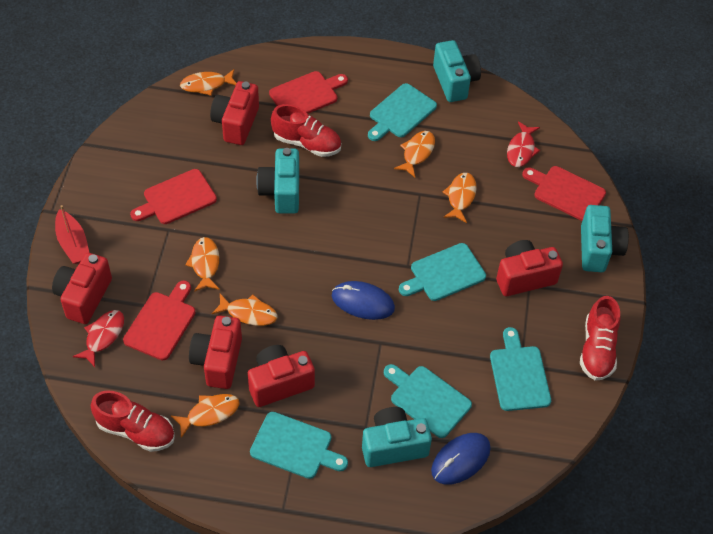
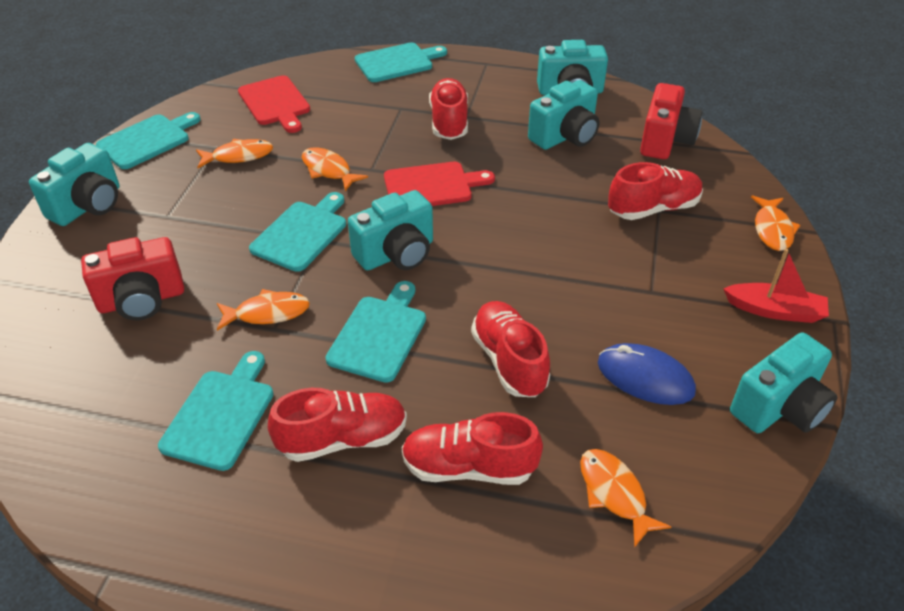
blue mouse: [332,281,395,320] [431,433,491,485] = 2 -> [598,343,696,405] = 1
orange fish: [171,394,240,438] [180,69,237,96] [185,237,220,292] [212,294,277,326] [394,131,435,177] [442,173,477,223] = 6 -> [196,139,273,168] [217,289,310,331] [302,147,368,191] [580,449,671,547] [751,195,800,251] = 5
red camera: [52,253,112,324] [189,316,242,389] [210,81,259,145] [248,345,315,407] [496,240,563,296] = 5 -> [81,237,184,320] [640,83,702,159] = 2
red cutting board: [123,281,196,361] [130,169,217,224] [269,71,348,114] [522,166,606,221] = 4 -> [238,75,310,133] [384,162,495,206] = 2
red fish: [73,310,124,367] [507,121,540,167] = 2 -> none = 0
red shoe: [91,390,175,452] [271,104,341,157] [580,296,620,381] = 3 -> [268,388,407,462] [402,412,543,485] [429,78,468,140] [471,301,550,397] [608,162,703,220] = 5
turquoise camera: [256,148,299,214] [362,407,432,467] [433,40,481,102] [581,205,629,272] = 4 -> [29,143,120,226] [348,190,433,271] [528,80,600,150] [537,40,608,95] [730,332,838,433] = 5

